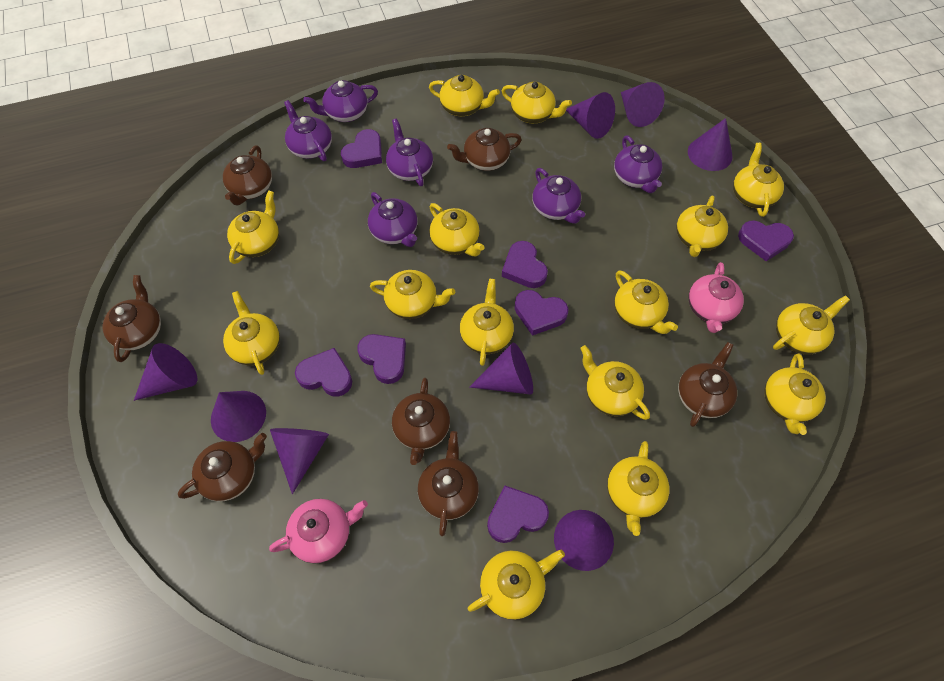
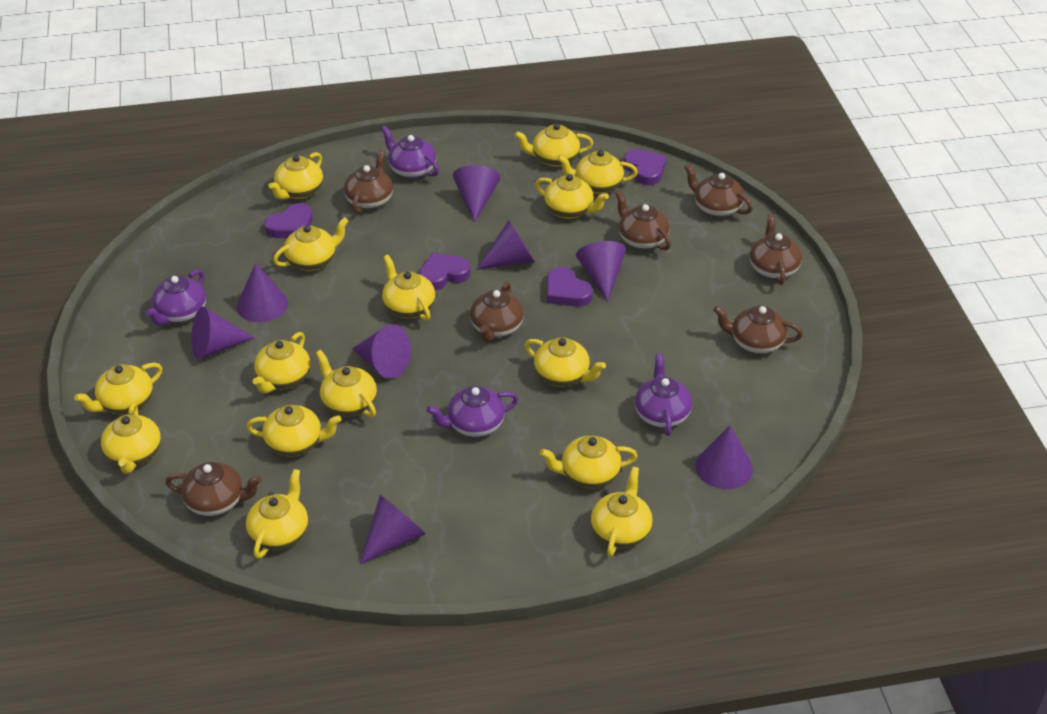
pink teapot: [269,499,368,564] [689,262,744,333] = 2 -> none = 0
purple heart: [295,348,352,397] [341,129,382,168] [357,334,406,384] [487,486,549,543] [502,241,548,288] [515,290,568,336] [738,220,794,261] = 7 -> [264,203,313,238] [419,252,471,290] [547,267,593,307] [624,149,667,185] = 4
purple teapot: [284,100,332,161] [303,80,378,122] [368,192,418,247] [386,118,433,186] [532,168,585,224] [614,136,662,193] = 6 -> [145,269,206,326] [381,126,439,179] [427,386,518,437] [635,353,692,436] = 4

